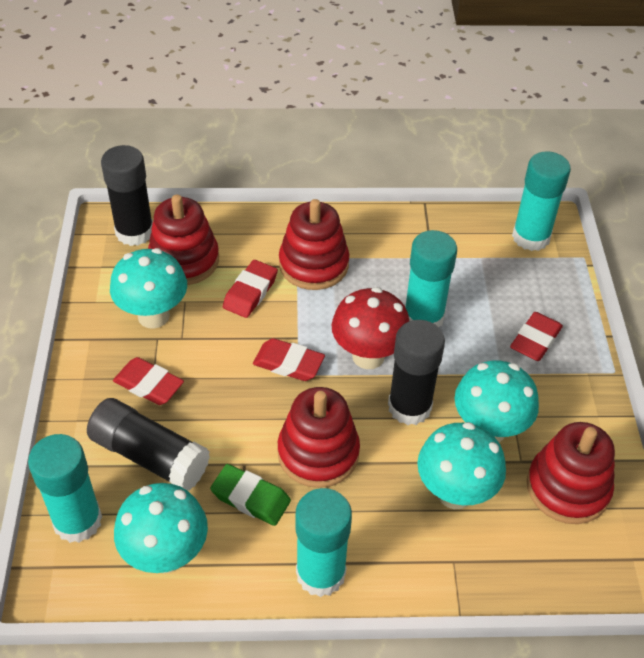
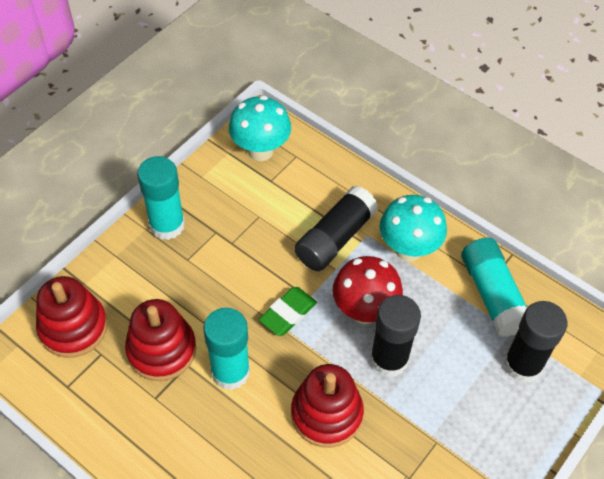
red eraser: [113,357,184,405] [223,260,278,318] [253,338,325,381] [510,312,563,361] = 4 -> none = 0
red stacking toy: [148,195,219,285] [278,387,360,488] [279,199,349,290] [527,422,615,524] = 4 -> [36,276,108,358] [125,299,196,381] [291,364,364,448] = 3
turquoise glue stick: [28,434,102,543] [295,488,352,597] [405,230,457,327] [512,151,571,251] = 4 -> [137,156,185,240] [203,308,250,390] [461,237,528,337] = 3
turquoise mushroom: [110,248,187,329] [114,483,208,573] [417,422,506,509] [454,360,539,442] = 4 -> [229,95,291,161] [380,195,447,261] = 2

